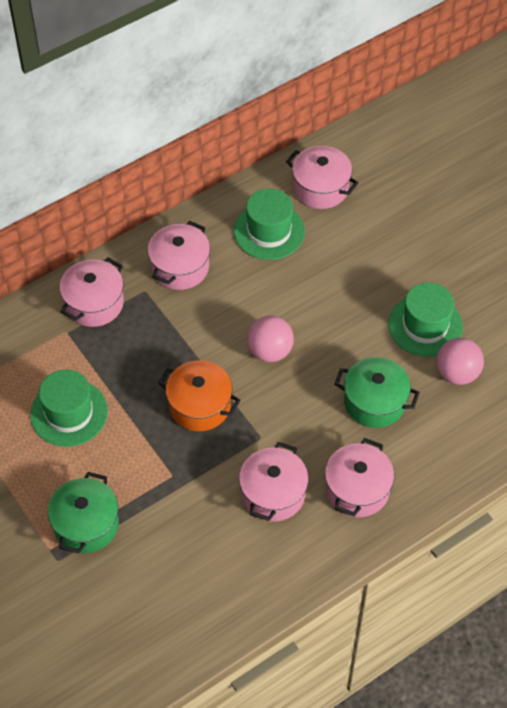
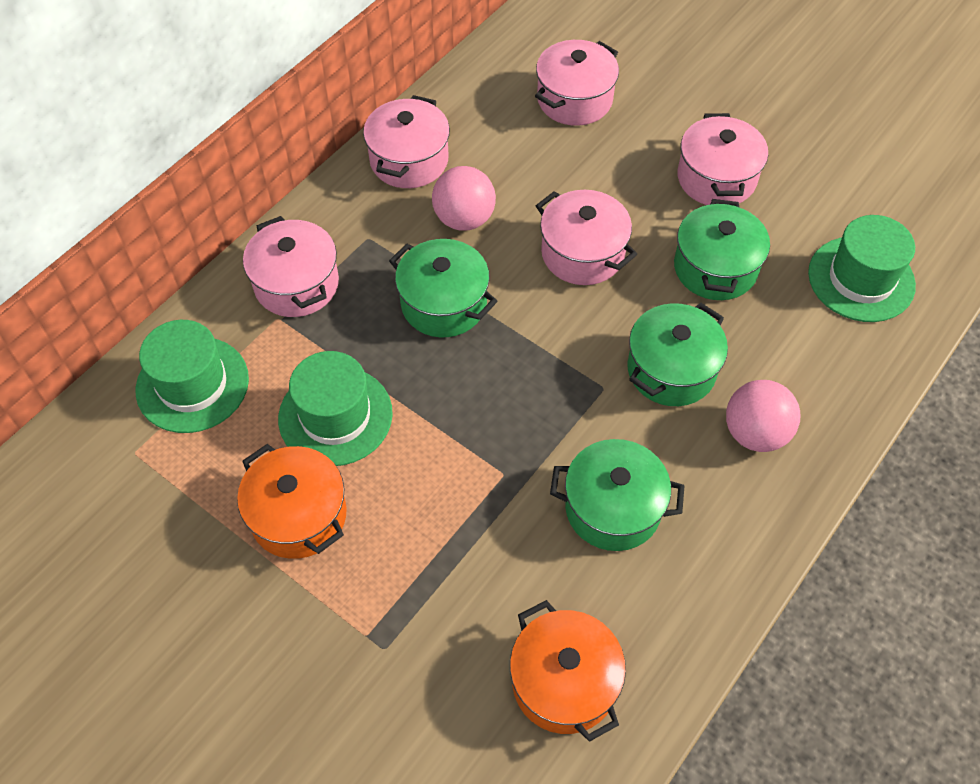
green pot: [48,472,119,554] [335,357,420,428] = 2 -> [389,239,497,337] [550,439,684,551] [627,303,728,406] [674,199,770,300] = 4
orange pot: [158,360,241,431] = 1 -> [237,444,347,559] [510,600,626,742] = 2

